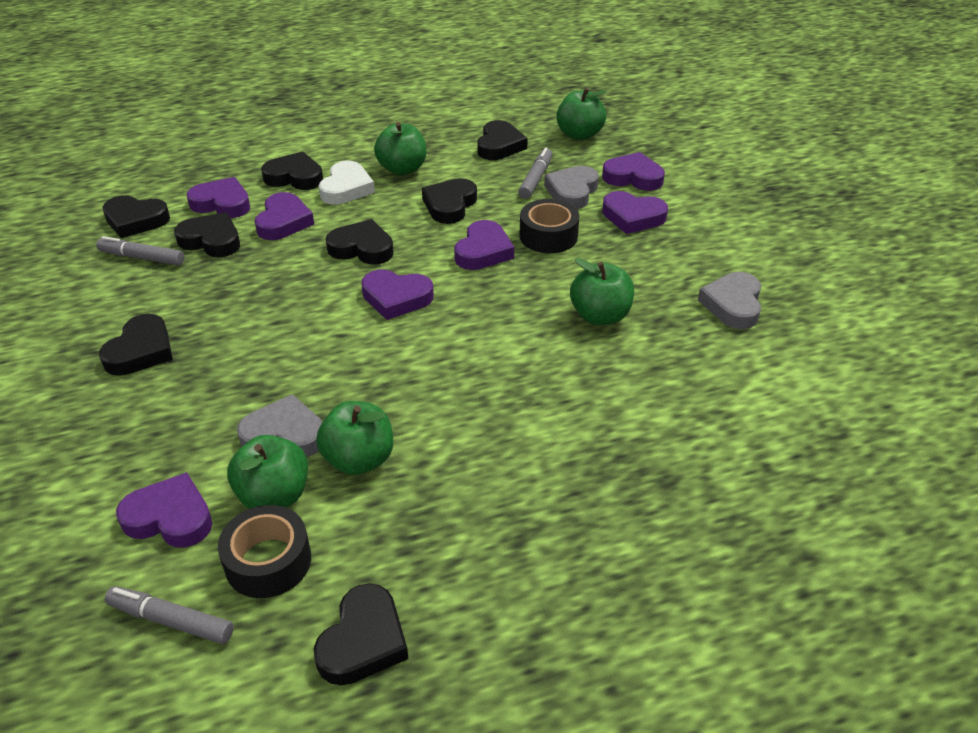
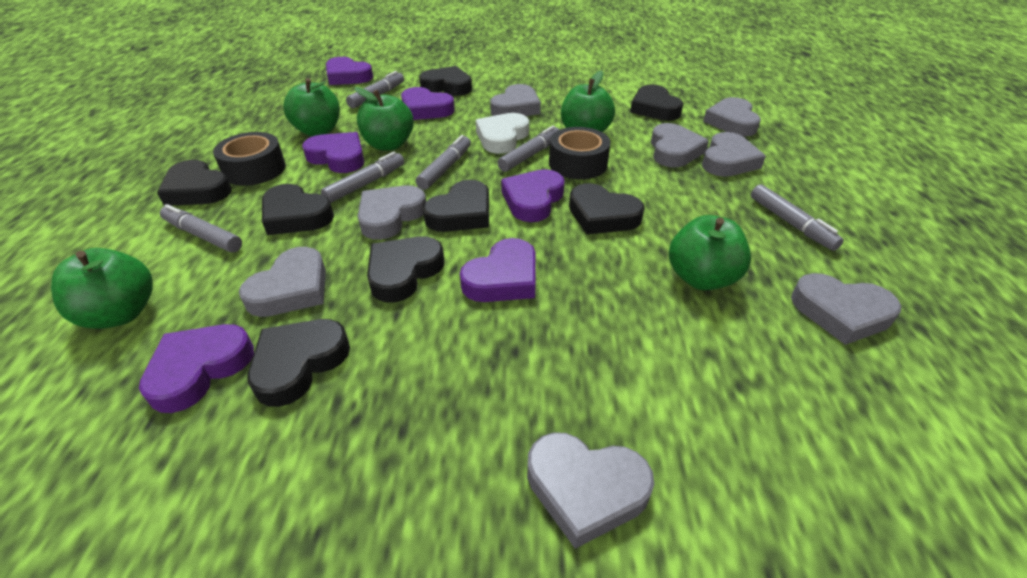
grey heart: [237,394,322,457] [544,166,599,209] [698,272,761,329] = 3 -> [239,247,326,317] [358,185,426,240] [490,84,541,116] [527,432,654,549] [651,123,709,167] [702,132,766,177] [703,97,761,137] [791,273,901,345] = 8
grey marker: [96,236,184,265] [105,586,234,644] [518,148,552,199] = 3 -> [160,204,242,253] [321,152,404,203] [346,71,404,108] [416,135,471,190] [498,125,559,172] [751,184,844,251] = 6
purple heart: [116,472,212,547] [187,177,250,218] [255,192,314,240] [361,269,434,320] [454,220,514,270] [602,152,665,191] [602,191,668,234] = 7 -> [139,324,254,413] [302,132,364,173] [326,57,373,85] [401,87,455,120] [460,238,536,302] [501,169,565,222] = 6

